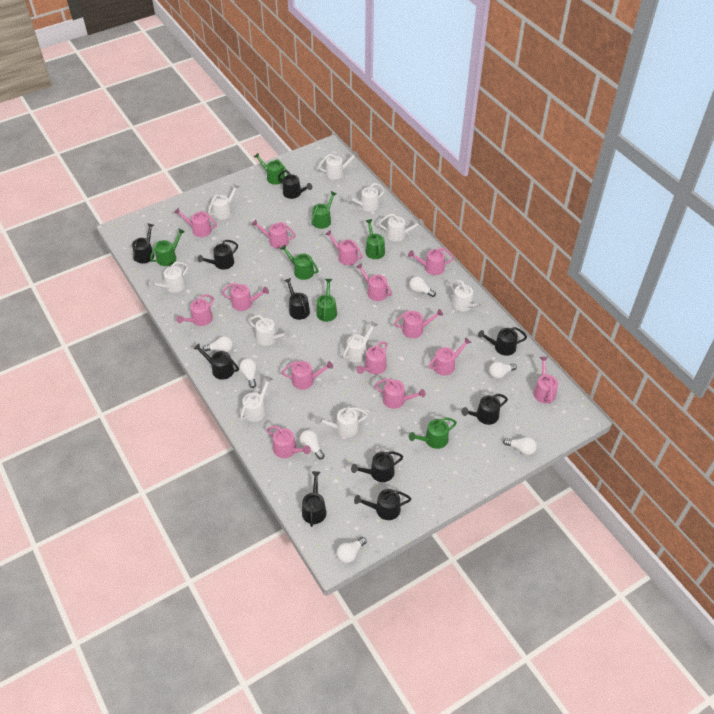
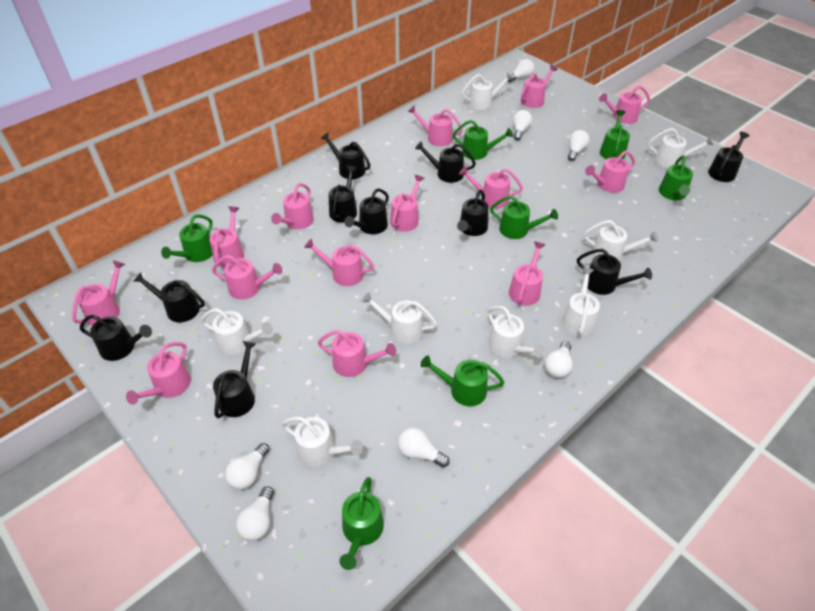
white watering can: [148,262,188,293] [208,184,239,220] [240,376,273,422] [249,315,291,346] [315,407,368,437] [318,151,359,180] [343,321,378,362] [346,183,385,212] [379,214,424,242] [451,280,486,312] = 10 -> [201,308,273,355] [282,416,363,467] [361,292,437,344] [462,73,513,110] [487,306,545,358] [562,268,600,336] [584,220,658,261] [648,128,714,168] = 8

